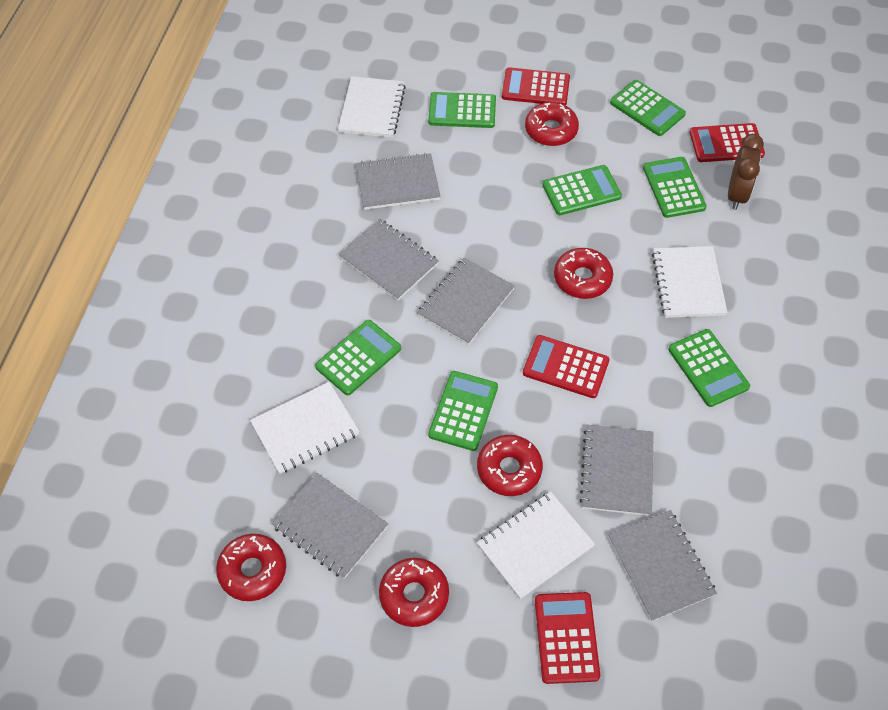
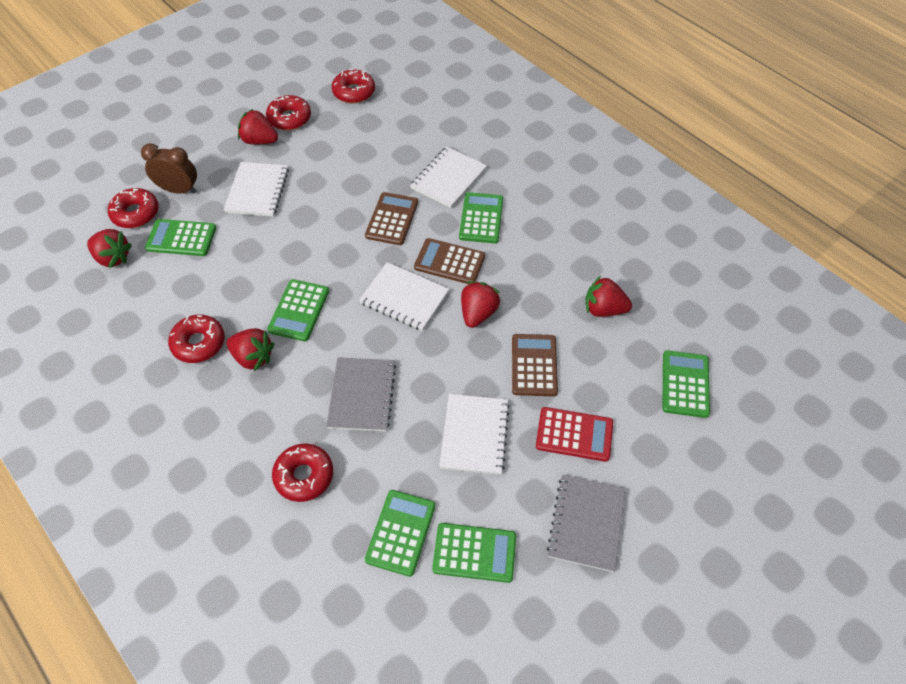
brown calculator: none = 0 -> [365,192,418,245] [414,238,485,284] [512,334,558,396] = 3
green calculator: [315,320,401,395] [428,92,496,128] [428,371,498,451] [543,165,622,215] [610,80,686,136] [643,157,707,218] [668,329,750,407] = 7 -> [145,219,216,256] [267,279,329,341] [365,490,435,577] [432,523,516,583] [459,192,503,243] [662,350,710,418] = 6
grey notebook: [271,473,388,579] [339,219,439,300] [356,153,441,210] [417,258,515,345] [580,425,654,516] [608,510,717,621] = 6 -> [326,357,396,431] [547,475,625,572] = 2
red calculator: [502,67,570,105] [523,335,610,398] [535,592,600,684] [690,123,765,162] = 4 -> [536,407,613,462] = 1
red strawberry: none = 0 -> [87,229,132,268] [226,328,274,371] [238,108,278,144] [461,281,500,328] [585,276,632,317] = 5

